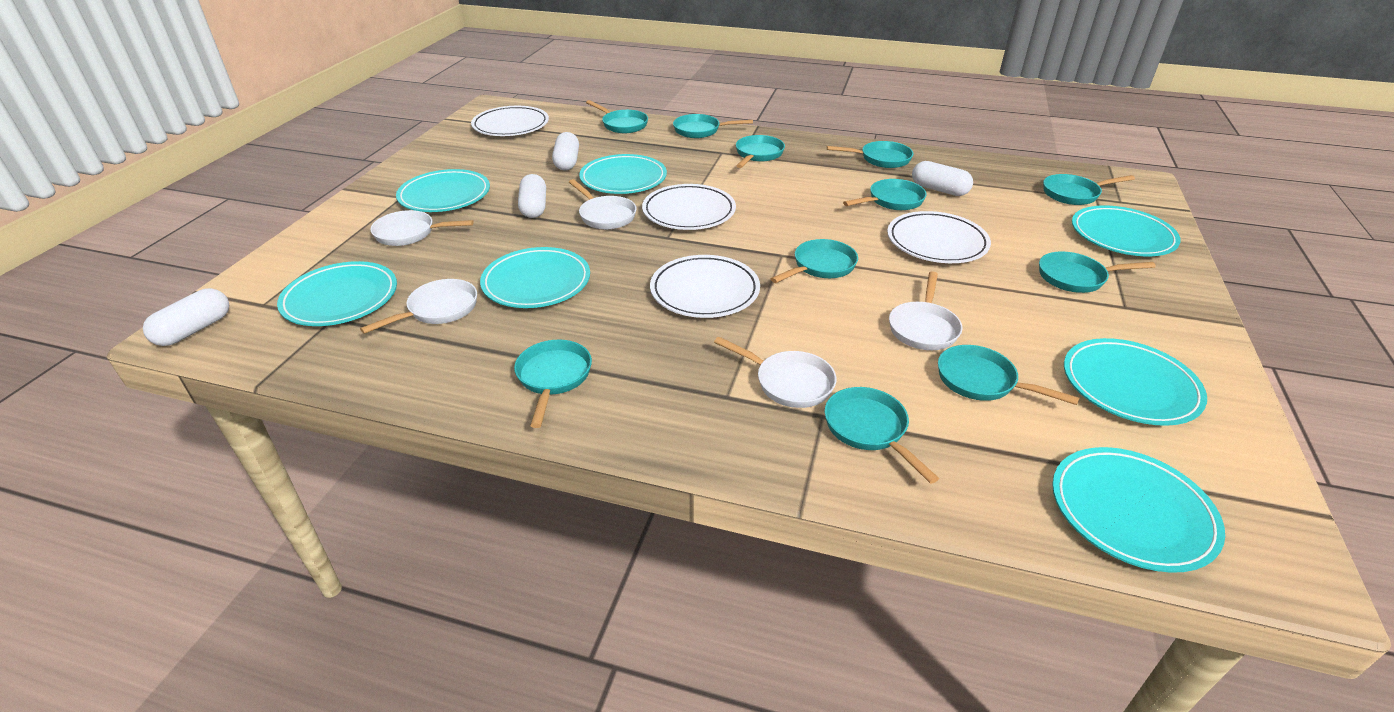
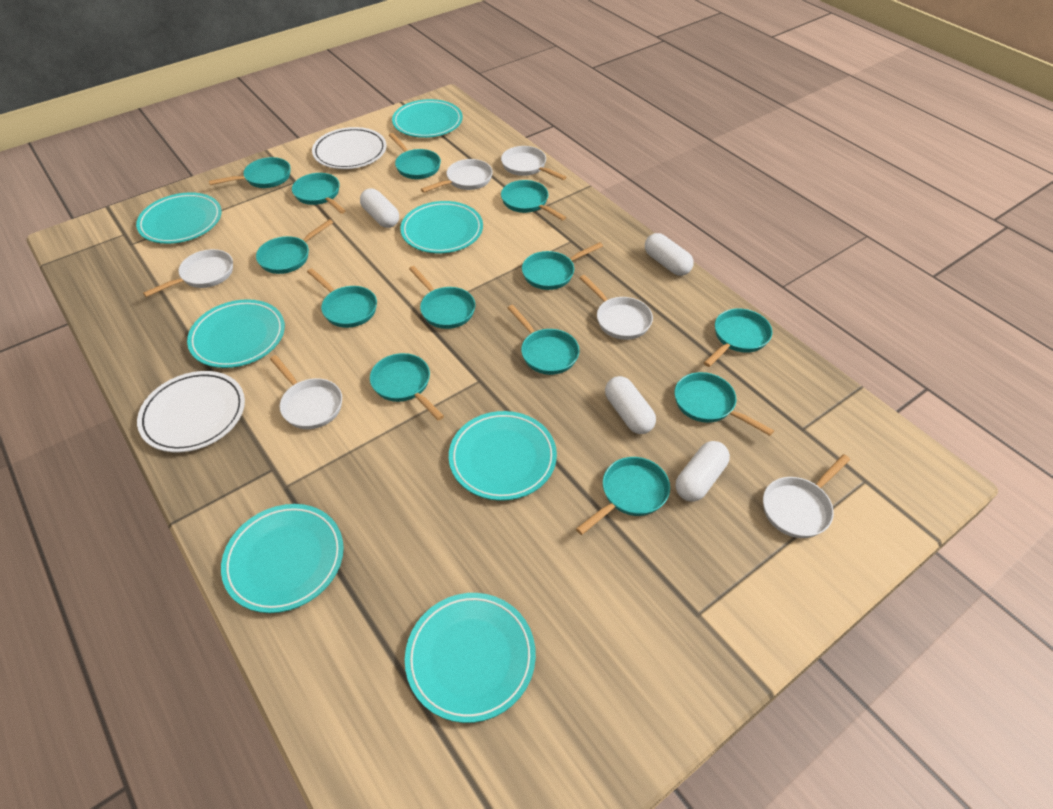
turquoise pan: [514,340,592,428] [586,100,648,133] [673,114,753,138] [736,135,785,168] [771,239,858,283] [825,387,939,484] [827,141,914,168] [843,179,927,210] [938,345,1079,405] [1039,251,1156,293] [1043,174,1135,205] = 11 -> [209,157,291,188] [256,219,333,274] [292,173,346,214] [307,268,377,328] [370,353,444,420] [389,133,441,179] [409,266,475,329] [501,180,566,221] [508,305,580,375] [522,242,603,290] [576,457,670,535] [674,372,774,436] [704,308,772,367] = 13
white pan: [360,279,477,334] [370,210,474,246] [569,179,637,229] [714,337,836,408] [889,271,962,350] = 5 -> [143,249,233,297] [270,355,342,429] [421,159,493,193] [501,146,566,180] [580,275,653,340] [763,454,850,538] = 6
white plate: [471,106,549,136] [642,184,736,230] [650,255,760,318] [887,211,991,263] = 4 -> [137,371,245,452] [312,127,387,169] = 2

